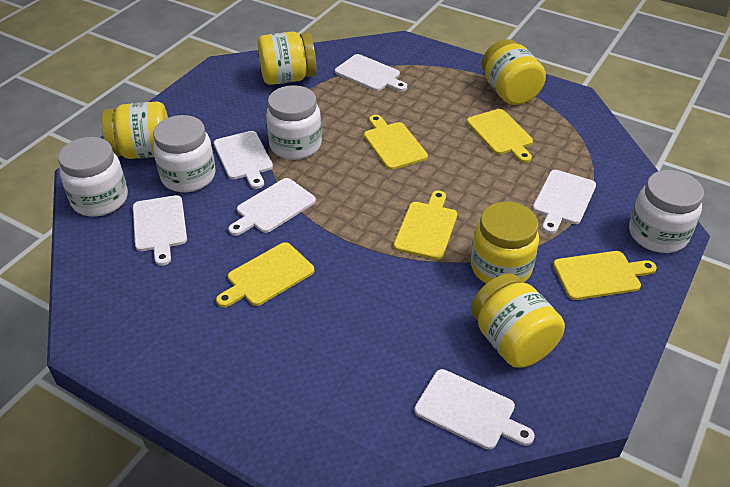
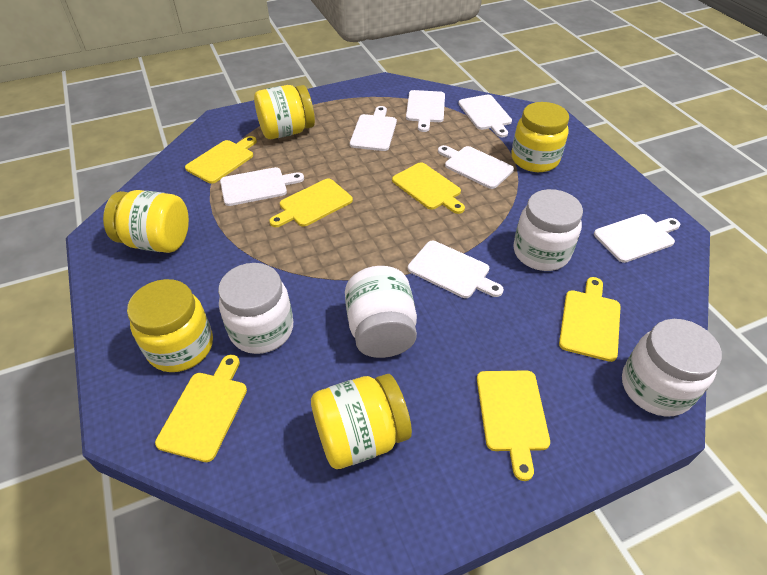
white cutting board: [133,195,187,266] [214,131,273,189] [229,178,316,236] [335,54,407,91] [415,369,535,450] [533,170,596,234] = 6 -> [220,167,304,206] [350,106,397,151] [406,90,445,132] [408,241,504,298] [438,145,514,189] [458,95,512,137] [594,214,680,263] = 7
yellow cutting board: [216,242,314,308] [364,115,428,170] [394,191,457,260] [467,109,533,163] [553,251,657,300] = 5 -> [155,355,247,462] [185,136,257,184] [269,179,353,227] [392,162,465,214] [477,370,550,481] [559,277,621,362] = 6

